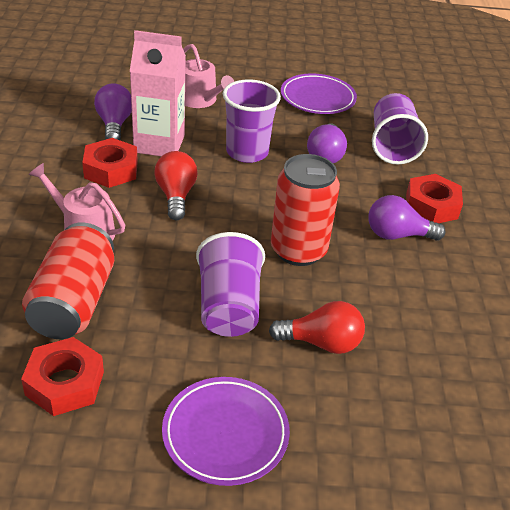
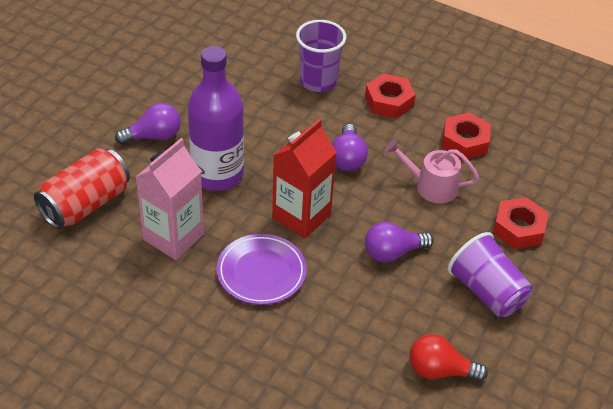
pink watering can: [28,163,125,241] [183,44,234,108] = 2 -> [385,139,479,203] = 1
purple bottle: none = 0 -> [188,46,244,191] = 1
purple cup: [196,232,265,337] [223,80,281,163] [372,93,428,165] = 3 -> [296,20,346,92] [448,232,532,317] = 2
purple plate: [162,377,290,486] [281,74,357,114] = 2 -> [217,234,307,305] = 1
red can: [22,222,114,339] [271,154,340,266] = 2 -> [34,148,130,229] = 1
red carton: none = 0 -> [272,119,337,238] = 1
red light bulb: [154,151,198,220] [269,301,365,354] = 2 -> [410,334,488,382] = 1

